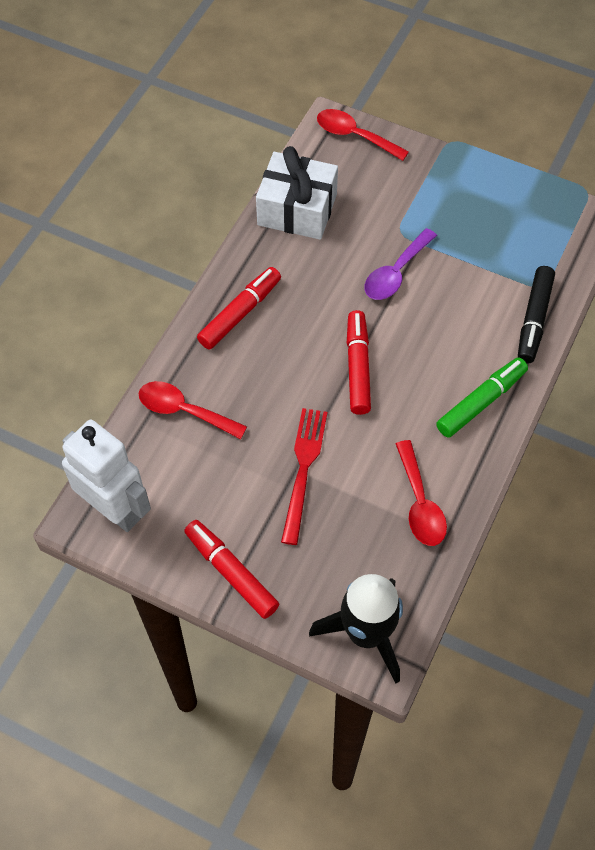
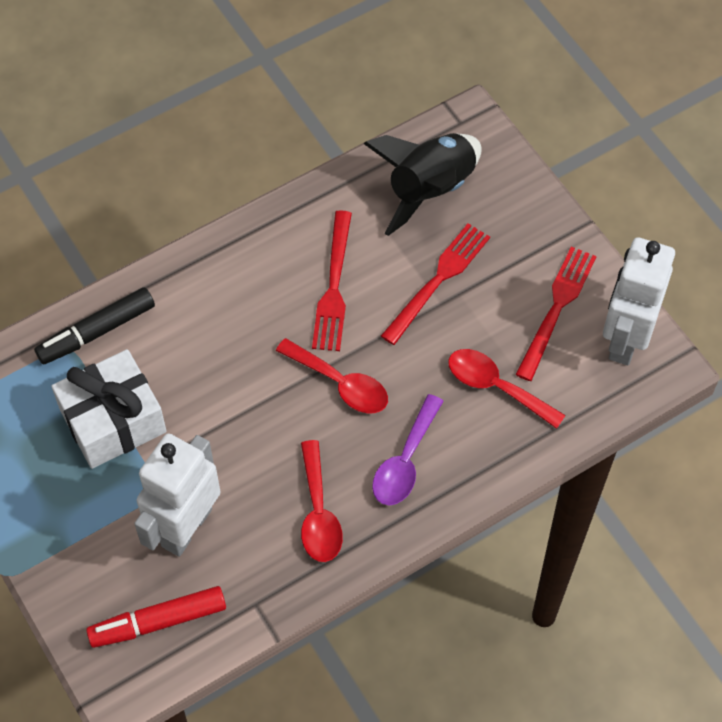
green marker: [436,357,528,438] = 1 -> none = 0
red fork: [281,408,327,545] = 1 -> [312,210,352,351] [381,223,490,345] [515,246,597,381] = 3
red marker: [184,520,279,619] [197,267,281,350] [347,310,371,415] = 3 -> [86,586,226,648] = 1
white robot: [62,420,151,532] = 1 -> [134,433,220,557] [603,237,675,365] = 2

